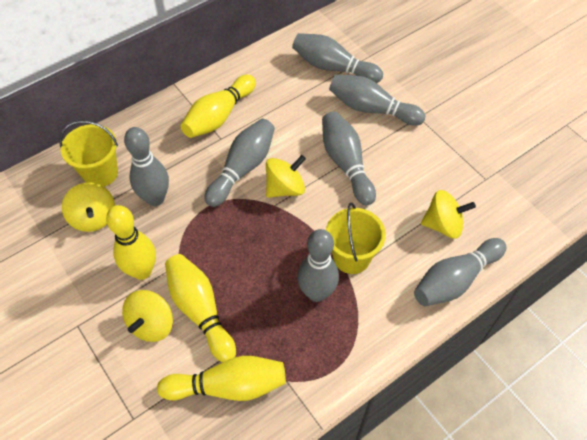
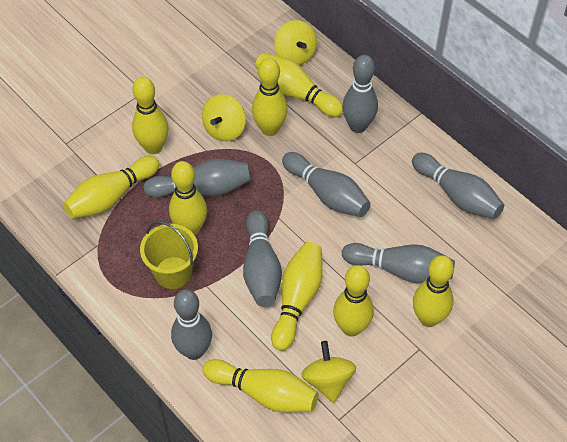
yellow bowling pin: [106,205,156,280] [157,356,286,401] [165,254,236,363] [181,75,256,138] = 4 -> [63,156,159,219] [132,77,169,154] [169,161,207,235] [203,359,318,412] [252,58,288,136] [255,53,343,117] [271,242,323,351] [333,265,374,337] [413,255,454,327] = 9
yellow bucket: [59,120,118,187] [326,202,386,274] = 2 -> [140,221,198,289] = 1
yellow spinning top: [62,183,115,232] [122,290,173,342] [266,155,306,198] [421,190,476,239] = 4 -> [202,94,246,141] [274,20,317,65] [301,341,356,403] = 3

